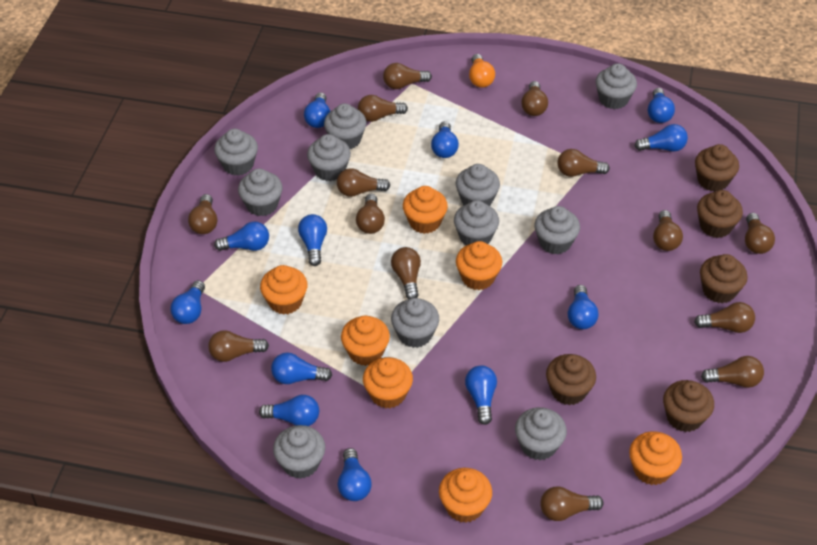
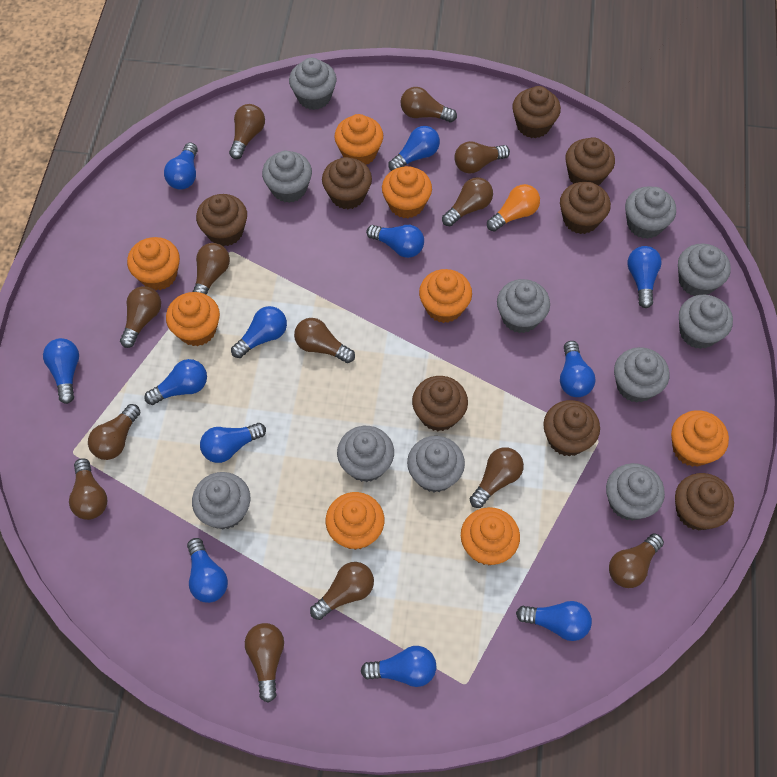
brown cupcake: [546,354,596,405] [663,380,714,432] [695,144,739,192] [697,190,743,238] [700,254,748,304] = 5 -> [196,194,247,246] [322,157,372,209] [412,376,468,431] [512,86,561,138] [543,400,600,456] [560,182,611,234] [565,137,615,186] [675,473,734,531] = 8
brown light bulb: [188,194,217,234] [209,330,269,362] [337,168,390,197] [356,194,385,234] [358,95,408,122] [383,63,432,89] [391,247,421,299] [521,81,548,116] [540,486,603,521] [557,149,610,177] [653,210,683,251] [694,302,755,333] [701,356,764,388] [745,213,775,254] = 14 -> [69,458,108,520] [88,404,140,460] [120,286,161,348] [193,243,230,294] [229,104,265,159] [245,623,284,703] [294,318,355,363] [310,562,374,620] [401,87,457,122] [442,177,493,226] [454,141,510,174] [470,447,524,508] [609,533,664,588] = 13
orange cupcake: [260,265,308,315] [341,316,390,366] [363,357,413,408] [403,186,448,234] [439,468,492,523] [456,241,502,290] [629,431,682,485] = 7 -> [127,237,180,290] [166,292,220,346] [326,492,384,550] [334,114,383,164] [382,166,432,218] [419,269,472,323] [461,507,520,565] [671,410,729,467] = 8

